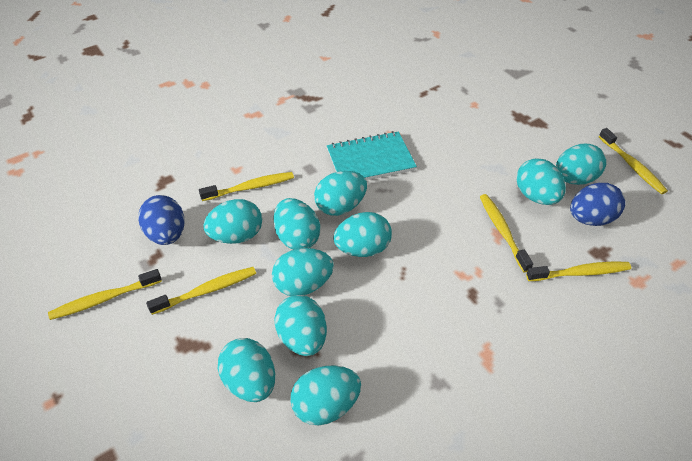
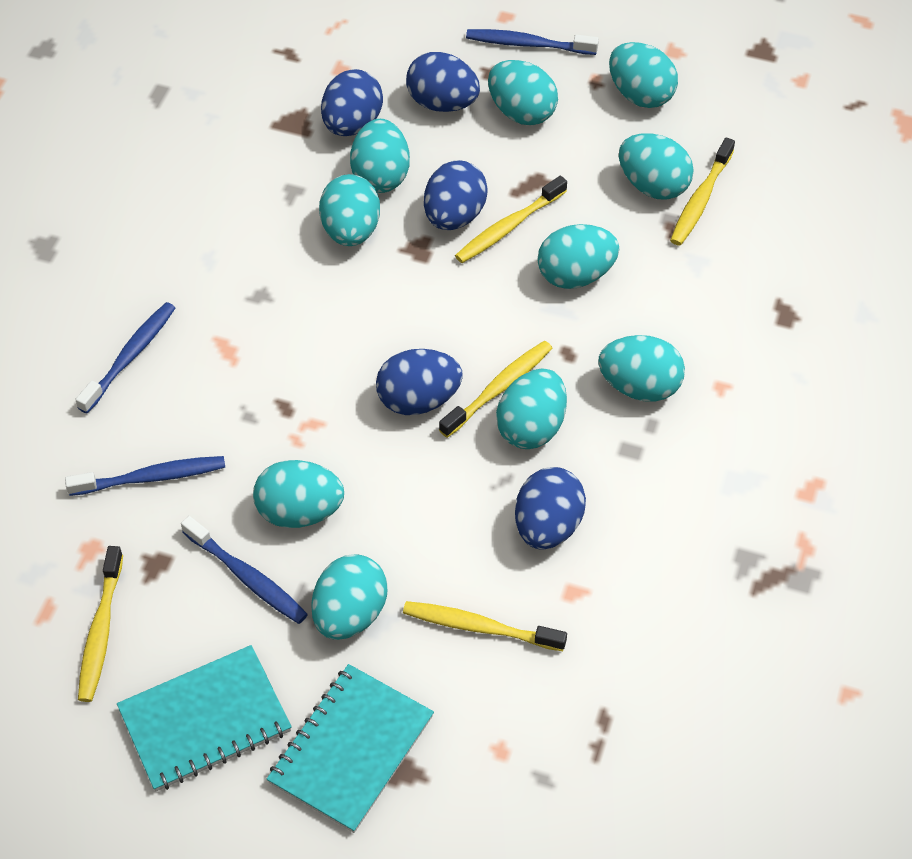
blue egg: [138,195,184,245] [570,183,625,226] = 2 -> [321,69,383,136] [376,349,463,415] [406,52,480,112] [424,160,488,230] [515,467,586,550] = 5
blue toothbrush: none = 0 -> [65,456,226,496] [75,302,175,413] [181,516,308,624] [466,29,599,55] = 4
turquoise notebook: [327,131,417,180] = 1 -> [117,645,292,791] [267,664,434,833] = 2
yellow toothbrush: [48,269,162,320] [146,267,256,315] [199,172,294,201] [480,194,533,272] [526,262,631,281] [599,128,668,194] = 6 -> [78,546,123,702] [403,601,567,651] [439,341,553,438] [455,176,567,263] [670,137,735,246] = 5

